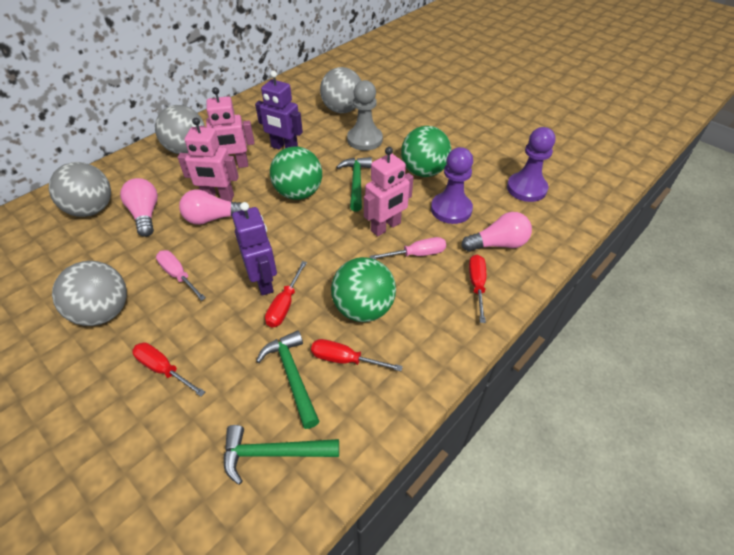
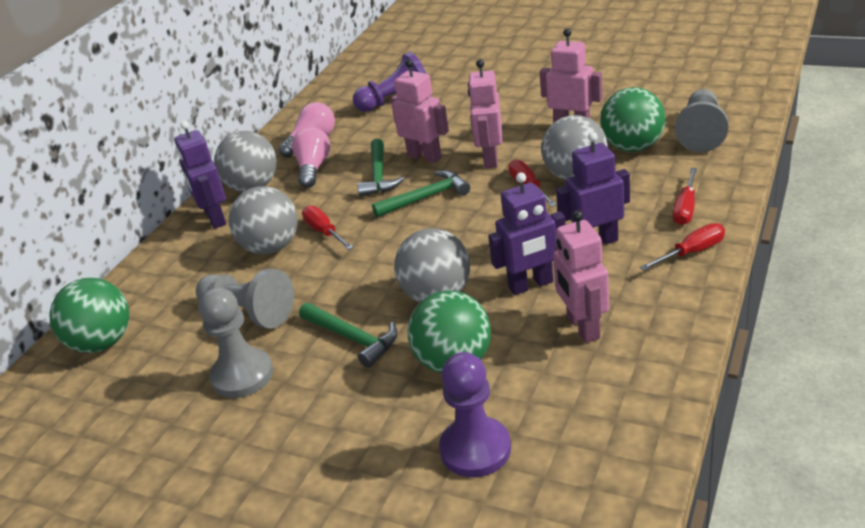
grey pawn: [347,80,383,151] = 1 -> [196,269,294,328] [199,287,273,398] [675,89,728,152] = 3
pink light bulb: [120,178,158,237] [179,189,241,225] [462,212,532,252] = 3 -> [279,102,335,158] [292,127,330,188] = 2
pink robot: [178,118,239,201] [199,87,255,168] [364,147,414,236] = 3 -> [391,59,449,163] [468,59,502,169] [539,28,603,122] [553,210,609,343] = 4
pink screwdriver: [156,250,206,301] [369,237,446,259] = 2 -> none = 0
purple robot: [232,202,277,296] [255,71,303,149] = 2 -> [174,121,226,229] [488,172,565,295] [556,132,630,244] = 3

